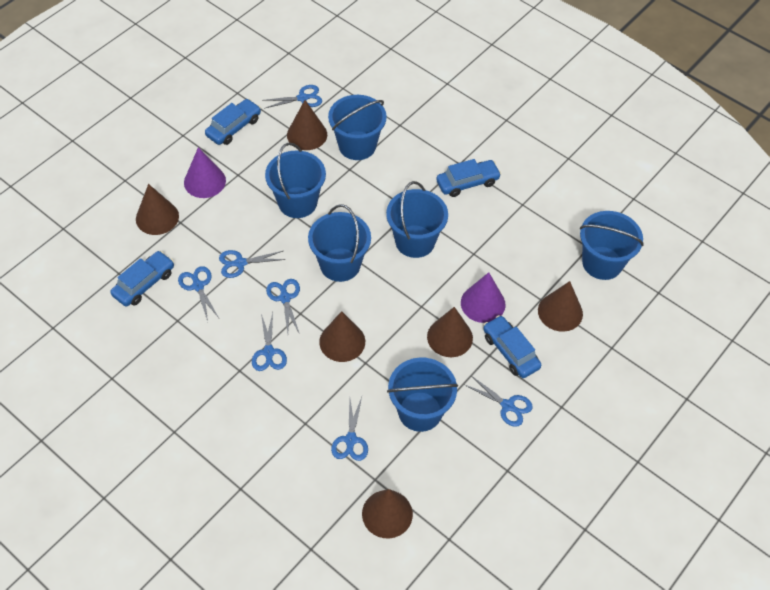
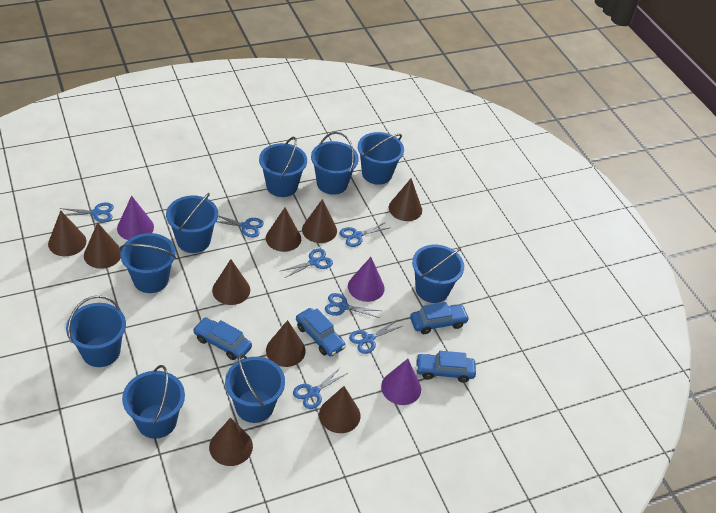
blue bucket: [265,142,326,218] [308,204,371,282] [328,95,387,160] [386,181,448,258] [387,358,458,432] [580,211,644,280] = 6 -> [66,295,126,367] [120,233,176,293] [122,365,185,439] [166,193,218,253] [225,354,285,423] [259,137,307,197] [311,132,359,195] [358,132,404,185] [412,245,464,303] = 9
brown cone: [136,184,179,235] [287,100,327,150] [319,311,365,362] [362,489,413,538] [427,307,473,357] [538,281,583,332] = 6 -> [48,210,86,256] [84,222,121,269] [209,418,253,466] [212,259,250,305] [266,208,301,252] [266,320,306,367] [302,199,337,243] [319,386,361,433] [389,178,422,221] = 9
purple cone: [184,147,226,198] [461,272,506,323] = 2 -> [117,196,154,240] [348,257,385,302] [381,359,421,405] = 3

